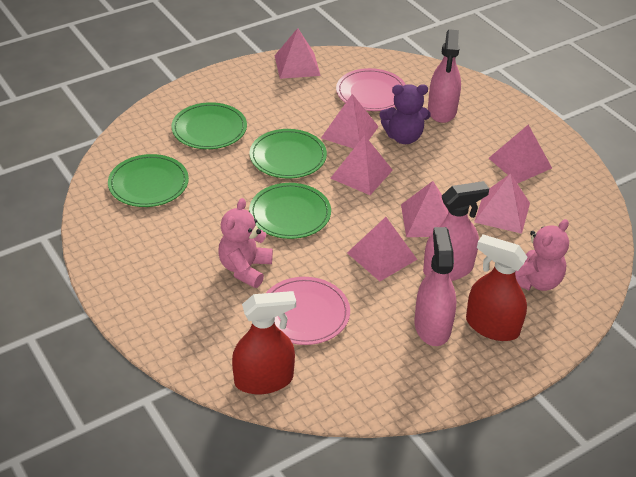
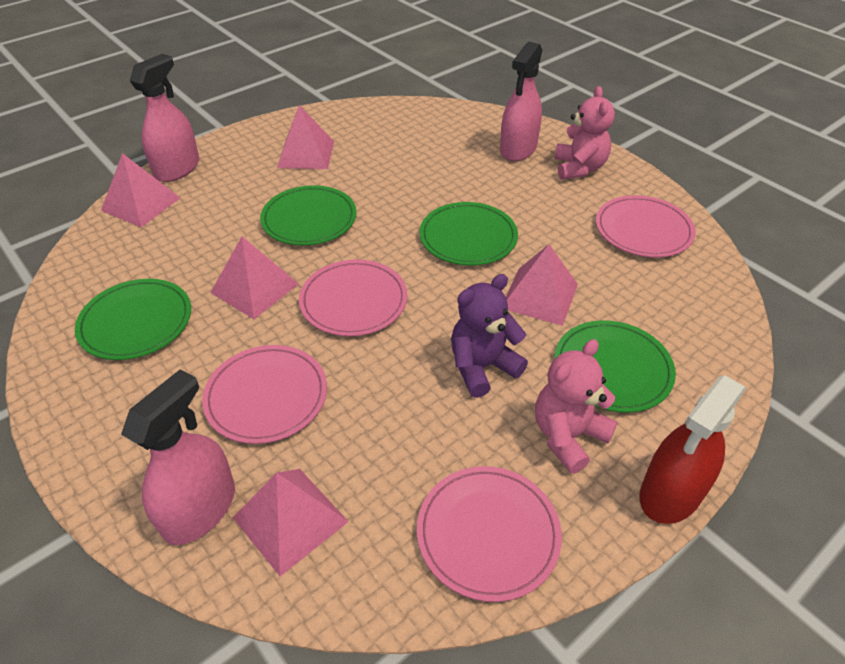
pink plate: [266,277,350,345] [336,68,406,111] = 2 -> [202,345,327,444] [299,260,408,336] [417,466,562,602] [596,195,696,257] = 4
pink pyramid: [275,28,321,79] [321,94,379,149] [330,135,393,195] [347,217,417,281] [401,181,449,237] [474,173,530,234] [488,125,552,183] = 7 -> [101,153,180,228] [210,236,299,319] [233,469,349,576] [277,105,334,169] [506,244,578,326] = 5
red spray bottle: [232,291,296,394] [466,234,528,341] = 2 -> [639,375,747,524] = 1

